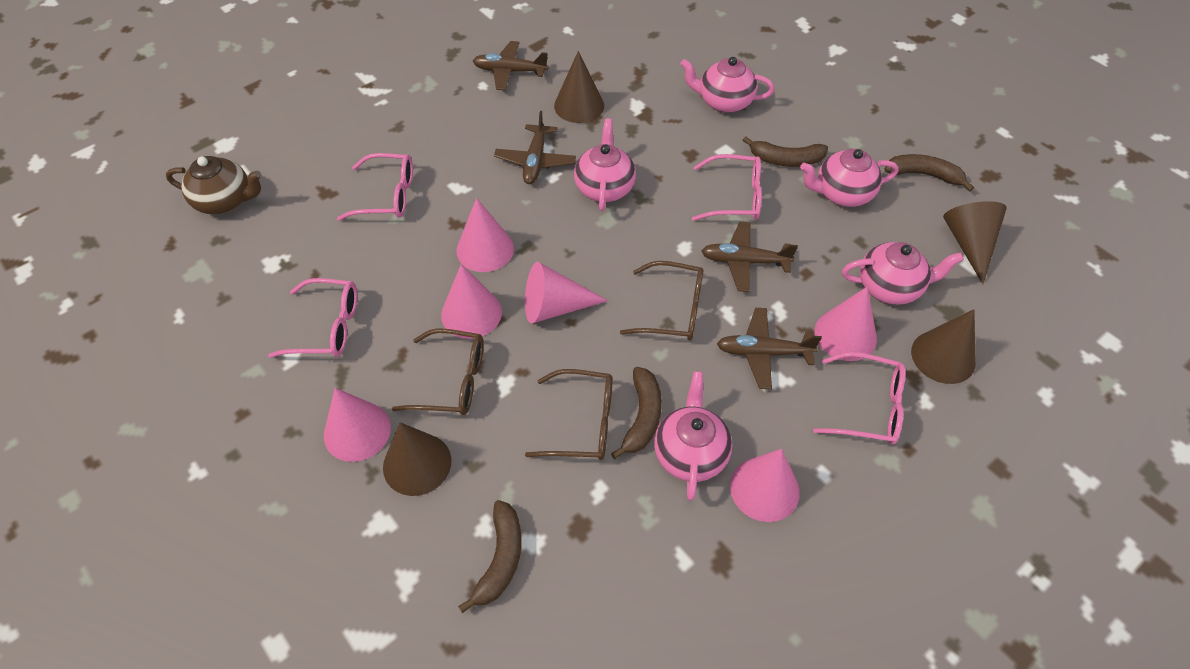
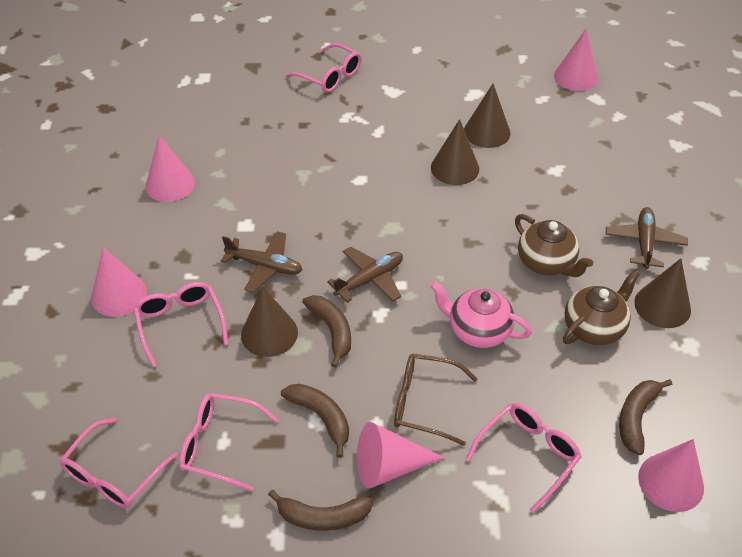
brown glasses: [392,328,484,415] [525,369,613,460] [620,261,703,340] = 3 -> [394,354,478,446] = 1
brown plane: [473,41,549,90] [494,111,576,184] [701,222,798,292] [717,308,822,390] = 4 -> [221,231,302,293] [327,247,403,303] [606,207,688,269] = 3
brown teapot: [166,156,262,214] = 1 -> [515,214,593,277] [563,270,640,345] = 2
pink cone: [324,388,391,462] [441,264,502,339] [457,198,514,272] [525,262,608,323] [730,449,800,522] [815,287,877,361] = 6 -> [91,247,147,317] [146,136,195,202] [357,422,444,489] [554,29,598,91] [638,439,704,512] = 5
pink glasses: [268,278,357,358] [337,153,413,221] [692,154,762,221] [813,352,906,445] = 4 -> [59,418,178,508] [134,282,228,367] [179,393,279,491] [286,43,361,93] [466,403,582,513] = 5
pink teapot: [574,118,636,211] [654,371,732,501] [680,57,775,113] [800,149,899,207] [842,242,964,305] = 5 -> [430,281,532,348] = 1

